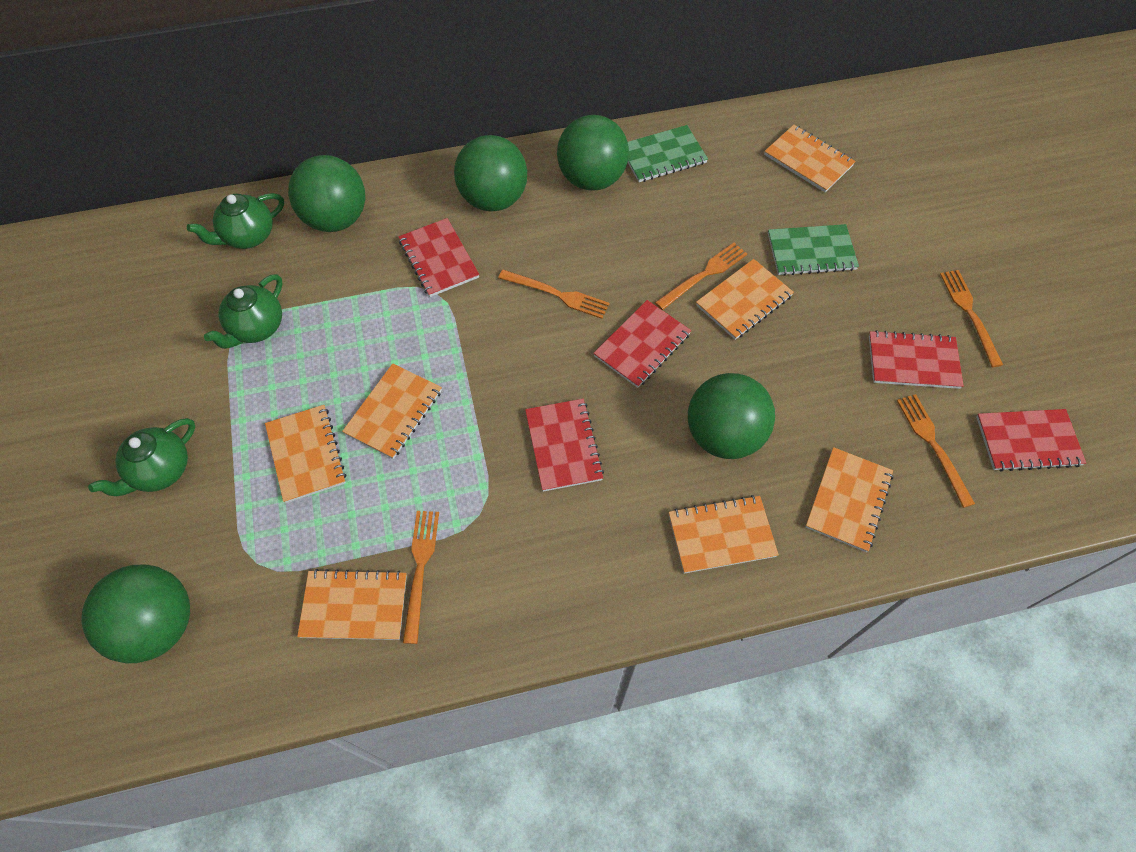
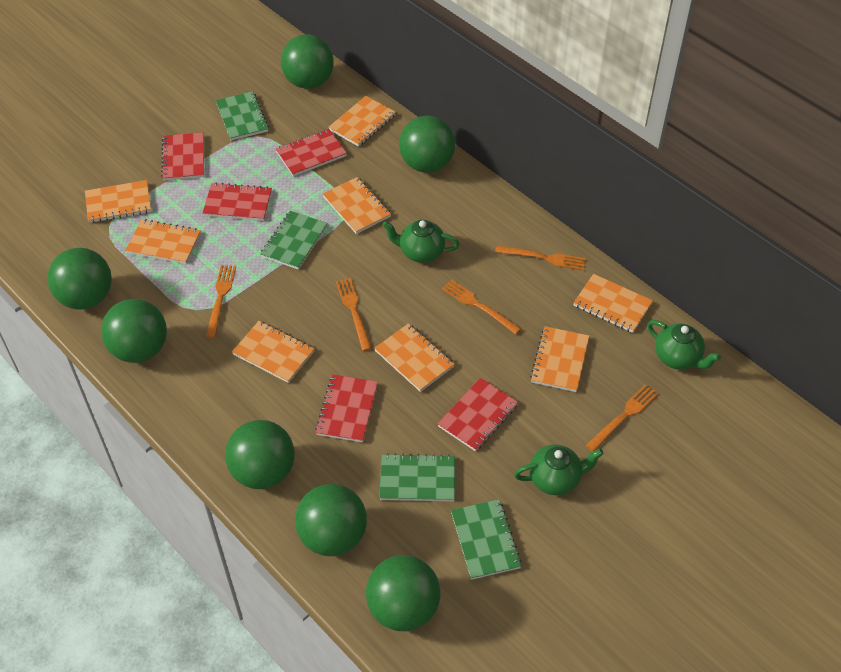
green ball: [81,565,190,663] [288,155,365,232] [454,135,527,211] [557,115,629,191] [688,373,775,459] = 5 -> [47,248,112,310] [101,299,167,363] [225,420,295,489] [281,34,334,89] [295,484,367,556] [366,555,440,631] [399,116,455,173] = 7
green notebook: [628,125,708,182] [768,224,859,276] = 2 -> [215,91,269,140] [260,211,328,270] [379,453,455,501] [451,499,522,580] = 4
orange notebook: [265,405,346,503] [297,569,407,640] [342,363,442,459] [669,495,779,574] [696,259,794,340] [764,125,856,192] [805,447,893,552] = 7 -> [85,180,152,223] [125,219,201,264] [232,321,315,383] [323,177,391,234] [328,96,396,147] [374,324,455,392] [530,326,589,392] [574,274,653,333] = 8

